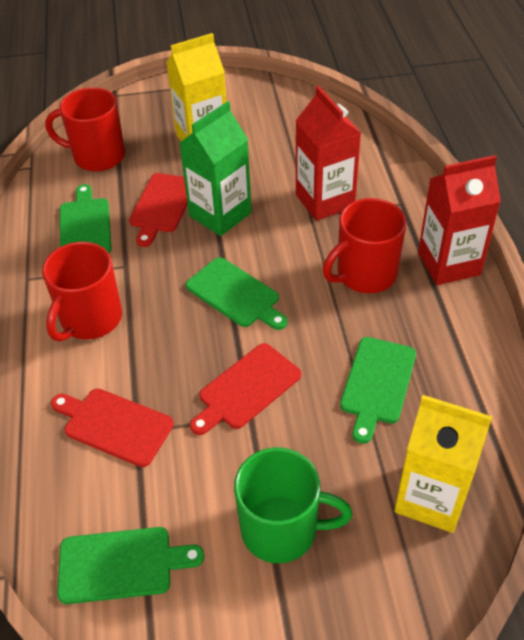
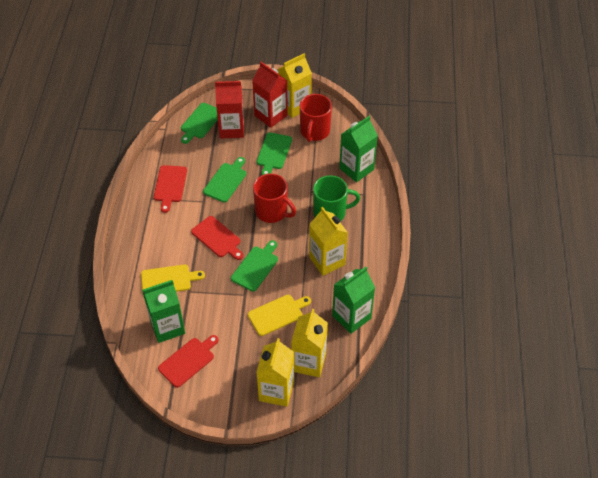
green carton: [179,101,251,236] = 1 -> [142,280,185,343] [332,267,375,334] [339,116,378,182] = 3
red mug: [42,242,122,342] [45,87,125,171] [323,198,406,293] = 3 -> [253,174,296,223] [300,94,332,142] = 2
yellow carton: [166,33,226,141] [394,395,492,533] = 2 -> [256,338,294,407] [278,53,312,118] [291,309,328,377] [309,207,348,276] = 4
yellow cutting board: none = 0 -> [141,264,205,292] [248,295,311,336] = 2

